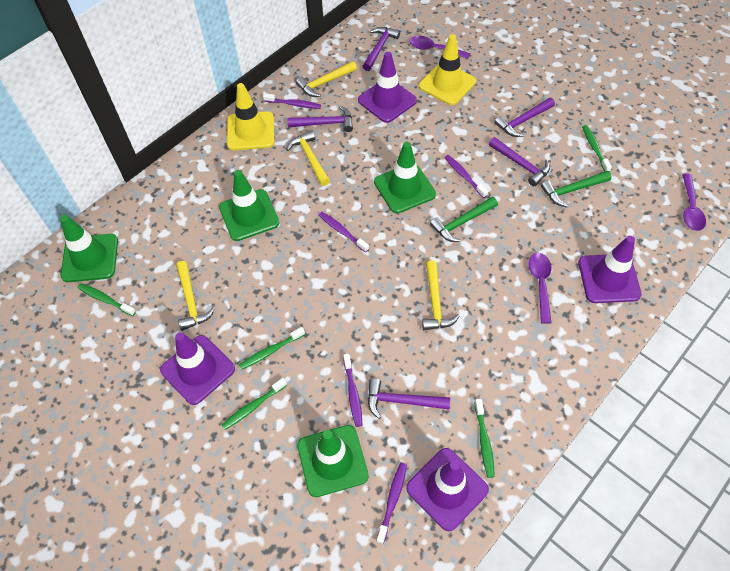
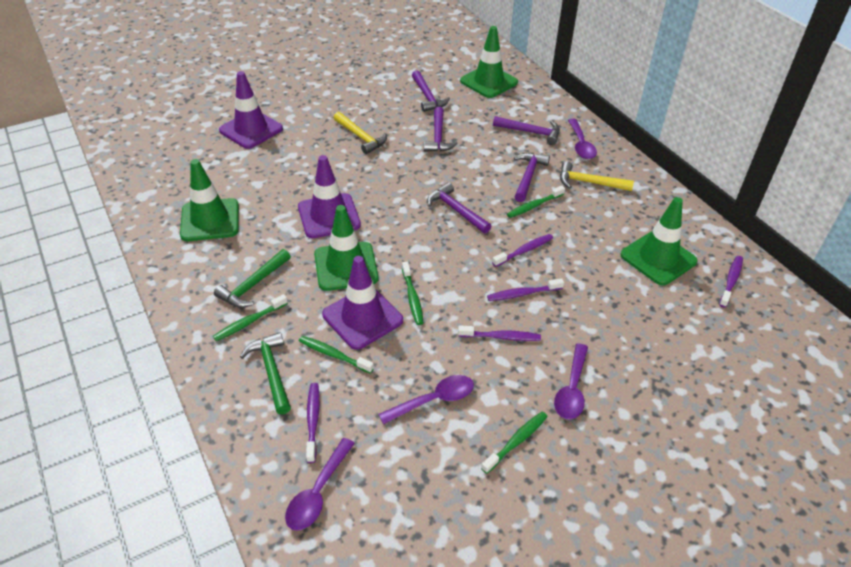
purple spoon: [409,36,471,59] [528,253,551,324] [682,173,706,231] = 3 -> [285,438,355,531] [378,375,474,425] [554,343,588,420] [568,119,597,159] = 4
purple traffic cone: [160,332,235,405] [358,51,417,123] [406,448,489,531] [578,236,642,303] = 4 -> [219,71,283,149] [298,155,361,238] [322,256,403,350] = 3
yellow hammer: [176,261,215,331] [286,130,330,186] [296,61,357,97] [422,260,459,330] = 4 -> [334,112,387,154] [560,161,634,191] = 2
yellow traffic cone: [227,83,274,150] [419,34,476,105] = 2 -> none = 0

